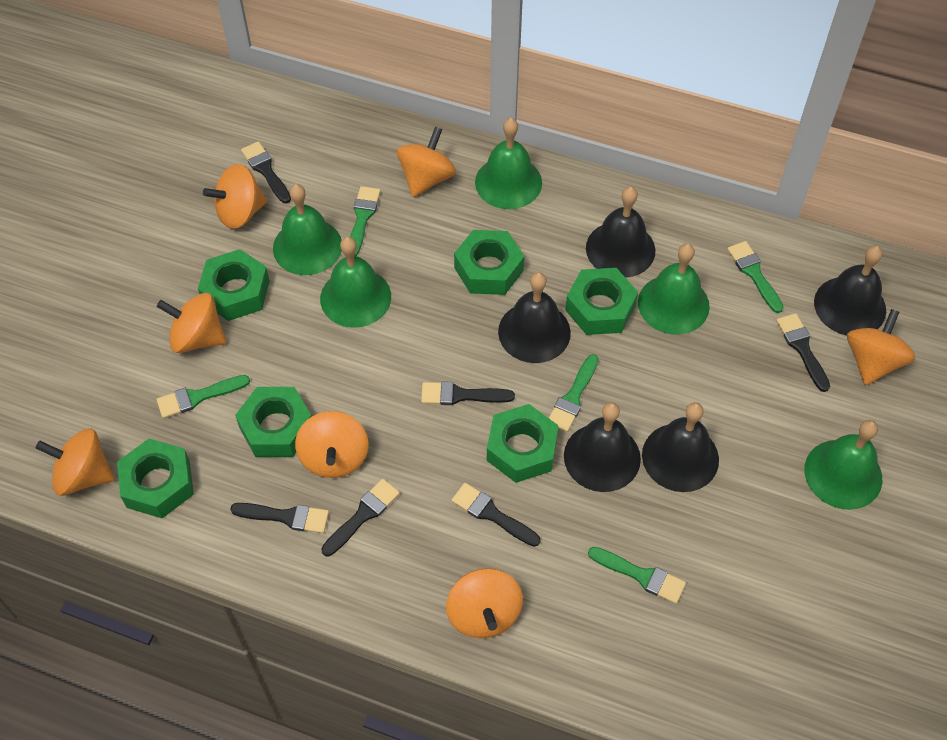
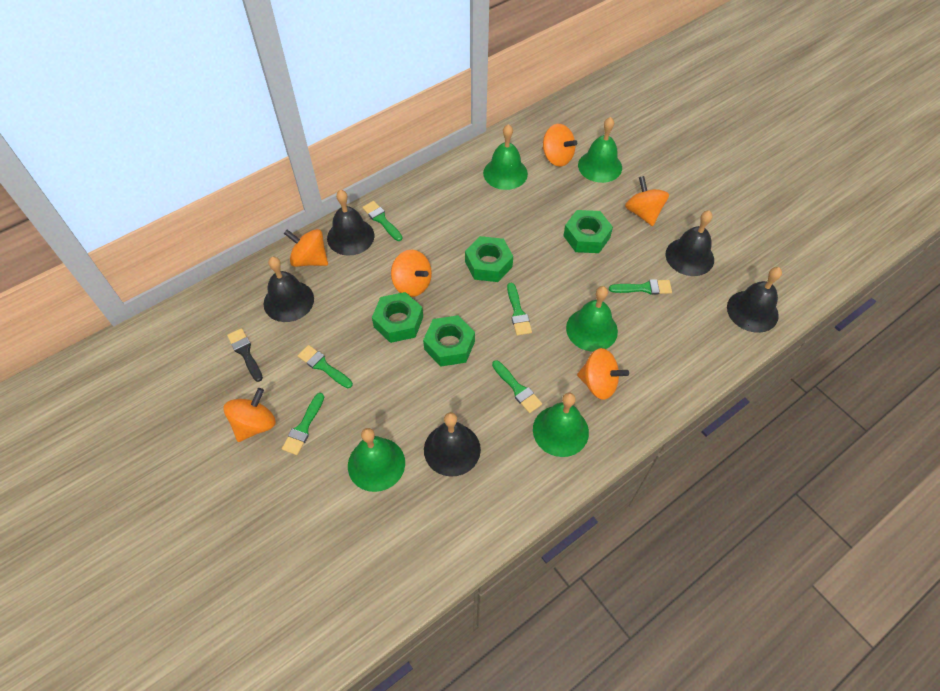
black brush: [230,503,329,533] [241,141,291,204] [321,479,400,556] [421,381,515,405] [451,483,540,547] [776,313,830,392] = 6 -> [227,328,263,382] = 1
green brush: [156,375,250,418] [350,186,381,256] [549,354,598,432] [588,547,686,604] [727,241,784,313] = 5 -> [282,393,324,455] [298,345,353,388] [362,201,402,241] [492,360,542,413] [507,282,532,336] [609,279,672,295] = 6
green nut: [117,438,194,518] [198,249,270,321] [235,387,312,457] [454,230,524,295] [487,404,559,483] [565,268,638,335] = 6 -> [372,292,423,343] [423,315,475,367] [465,236,513,282] [563,210,613,253] = 4
orange spinning top: [36,429,115,496] [157,293,227,353] [203,164,267,229] [295,411,369,478] [397,127,456,197] [446,568,523,638] [847,309,915,385] = 7 -> [224,388,276,442] [284,229,328,267] [391,250,432,297] [543,124,577,166] [577,348,629,400] [625,176,669,226] = 6

